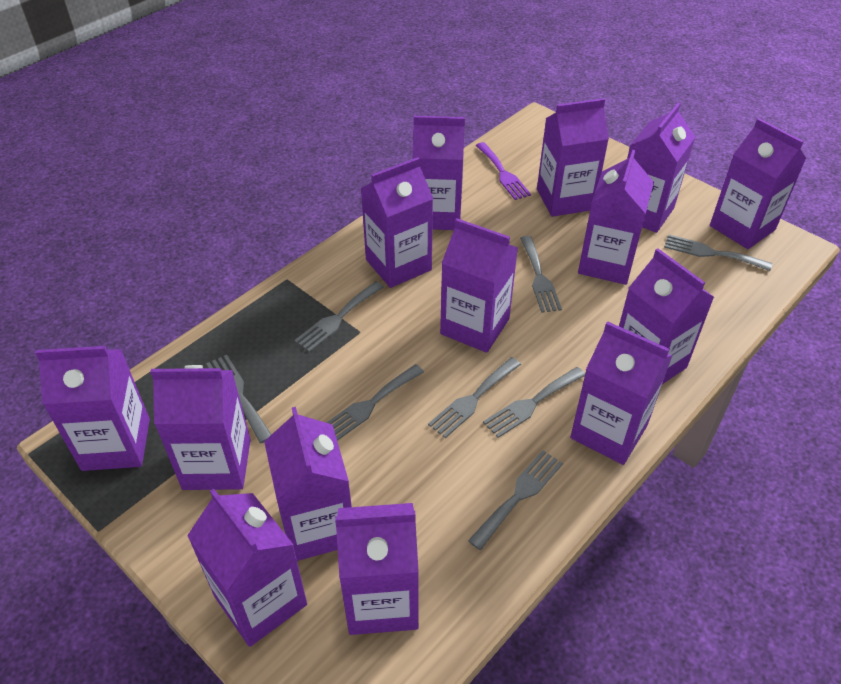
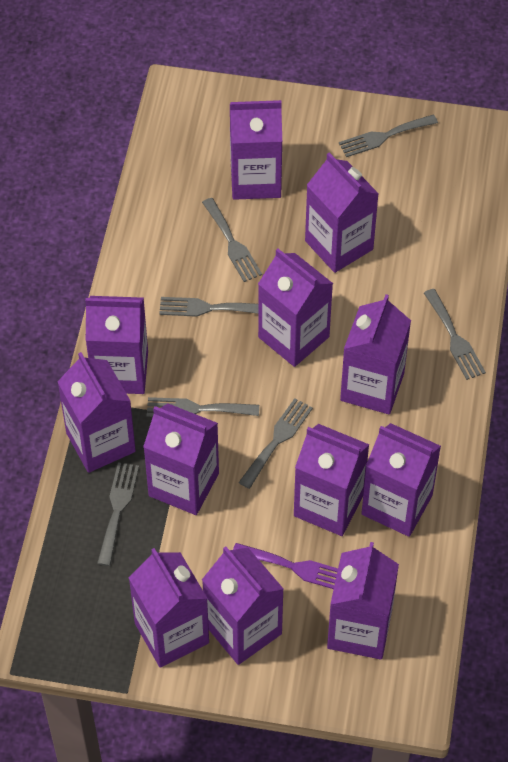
grey fork: [206,355,272,443] [294,281,384,352] [326,364,424,441] [428,357,521,438] [468,450,563,550] [483,367,585,438] [520,236,562,313] [664,234,772,271] = 8 -> [97,462,139,566] [147,397,259,417] [159,297,258,317] [202,198,262,282] [238,398,313,489] [339,115,438,157] [424,289,486,380] = 7
purple carton: [35,346,150,471] [150,365,251,490] [187,489,307,647] [264,407,352,561] [335,503,419,635] [361,157,433,288] [412,116,465,230] [440,218,518,353] [537,98,609,217] [570,321,672,465] [578,150,654,285] [619,248,714,384] [627,103,695,233] [710,118,806,249] = 14 -> [57,352,136,473] [85,296,148,394] [129,548,209,668] [143,403,219,515] [202,547,284,665] [230,100,282,200] [258,249,333,367] [294,424,370,536] [305,153,379,273] [327,542,399,660] [340,294,411,414] [361,423,441,537] = 12

